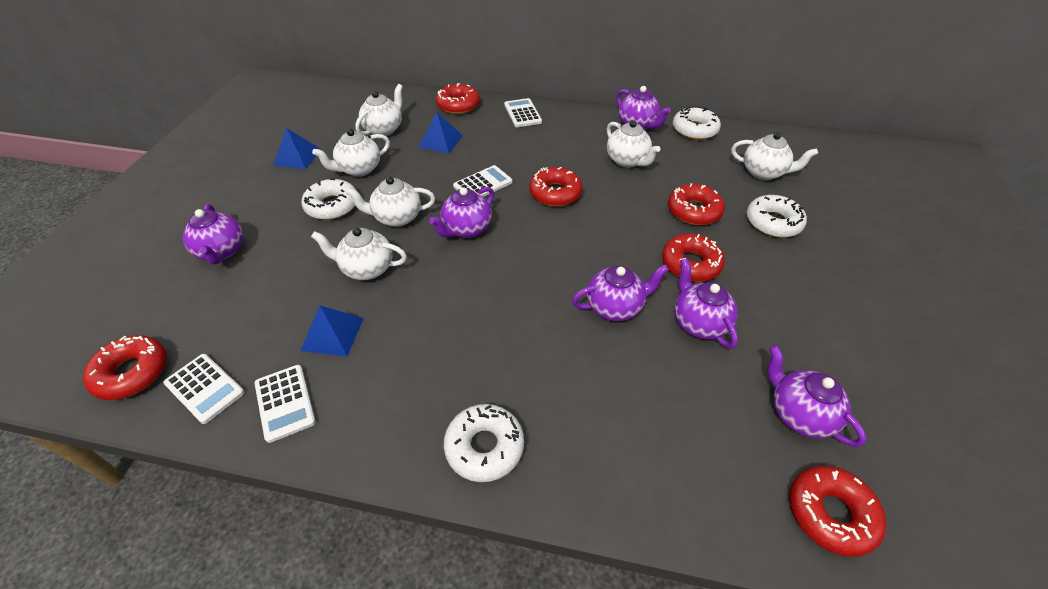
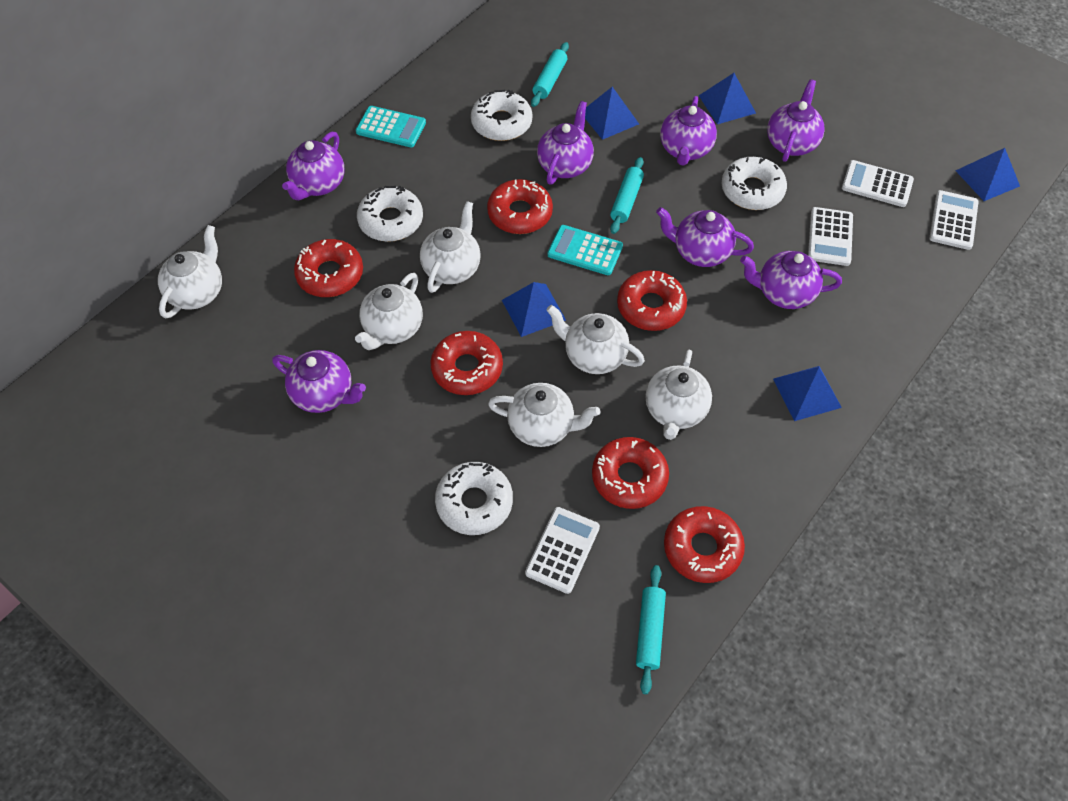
blue pyramid: [273,128,321,169] [301,305,364,356] [418,113,463,154] = 3 -> [502,282,566,337] [585,87,639,140] [699,73,756,124] [773,366,842,421] [955,148,1020,201] = 5
purple teapot: [183,204,243,265] [429,187,494,238] [572,264,669,321] [616,86,671,130] [675,258,738,349] [767,345,866,447] = 6 -> [272,350,366,413] [282,131,345,200] [537,101,594,185] [656,207,754,267] [660,96,717,166] [740,251,842,309] [767,79,825,162] = 7
turquoise calculator: none = 0 -> [356,106,426,147] [548,225,623,275] = 2
turquoise rolling pin: none = 0 -> [531,42,569,107] [610,157,644,234] [636,565,666,694] = 3

